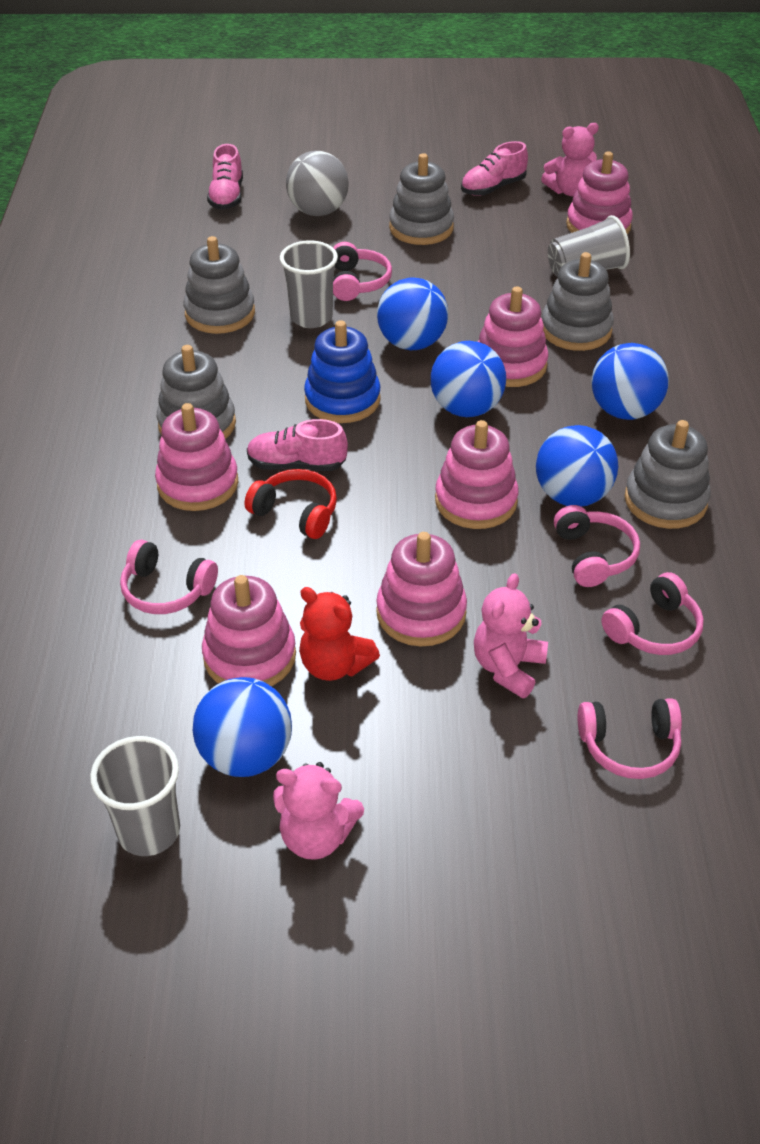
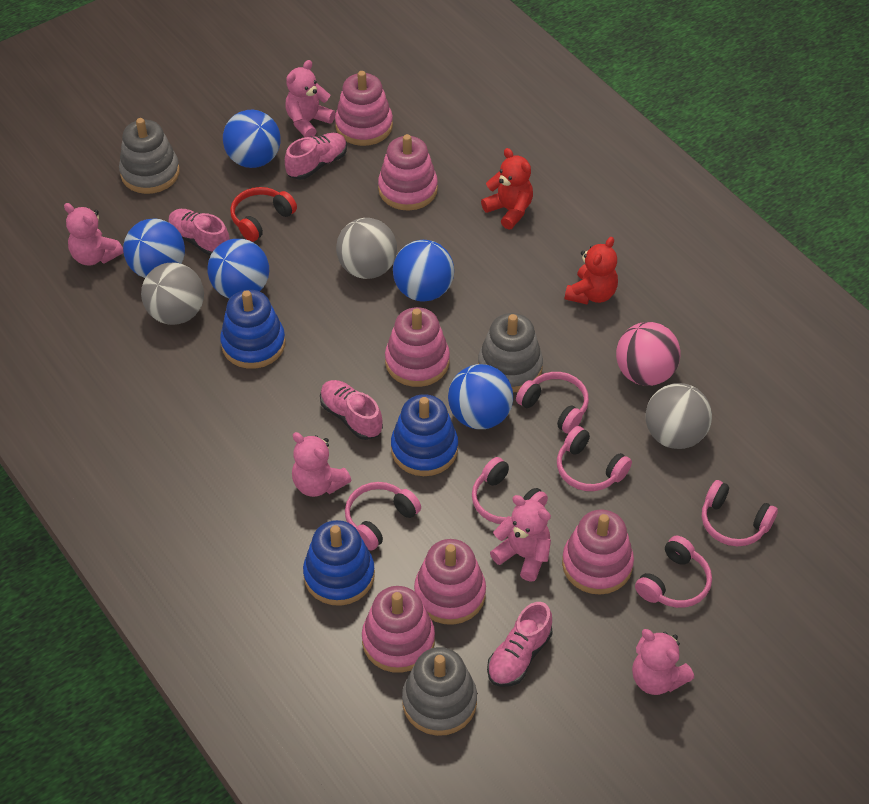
blue stacking toy: [304,320,381,423] = 1 -> [220,290,285,369] [303,520,375,606] [391,394,458,476] = 3
grey ball: [286,151,349,216] = 1 -> [141,262,204,325] [336,218,397,279] [646,383,712,449] = 3
grey cup: [90,736,180,856] [280,240,338,328] [548,215,630,277] = 3 -> none = 0
grey stacking toy: [157,345,236,439] [184,236,255,334] [389,153,454,245] [542,252,614,351] [625,420,711,529] = 5 -> [119,118,180,194] [402,647,477,736] [478,313,543,392] = 3
pink ball: none = 0 -> [616,322,681,386] = 1
pink headphones: [120,540,218,614] [333,242,392,301] [554,505,640,587] [578,698,682,779] [602,572,704,655] = 5 -> [345,482,421,551] [472,457,548,524] [516,372,589,434] [557,426,632,491] [635,536,712,608] [702,480,778,546] = 6
pink shoe: [207,144,243,210] [247,419,348,471] [461,141,528,196] = 3 -> [168,209,230,256] [285,133,347,180] [320,380,383,440] [487,602,552,687] = 4
pink teddy bear: [273,762,364,860] [474,573,548,698] [541,123,599,196] = 3 -> [64,203,123,266] [285,60,335,137] [292,432,351,497] [490,495,551,582] [632,629,694,695] = 5
red teddy bear: [299,587,380,681] = 1 -> [481,148,533,230] [565,237,618,304] = 2

